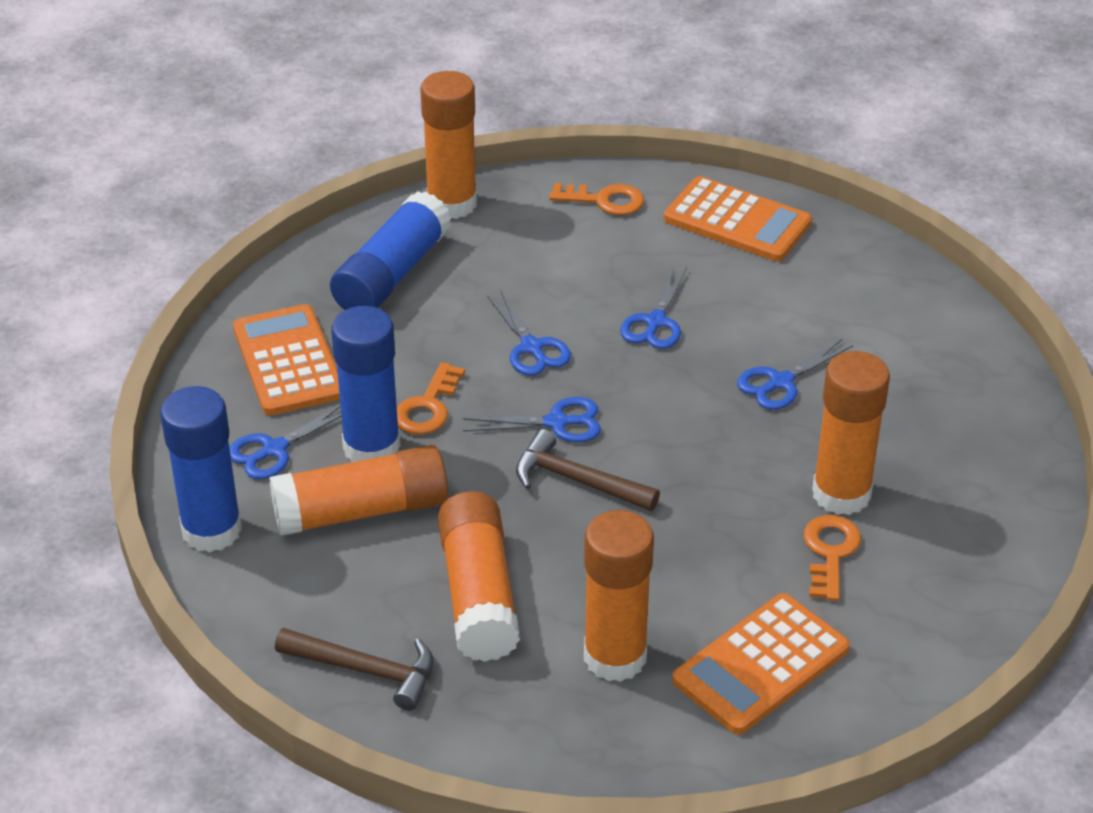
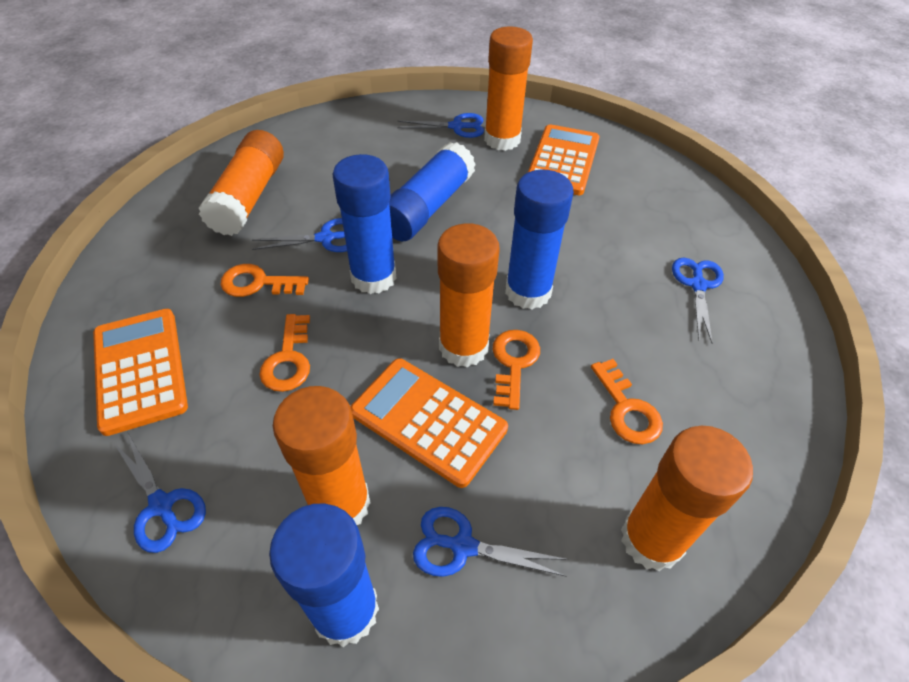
blue glue stick: [160,386,242,552] [330,191,451,310] [331,306,401,463] = 3 -> [269,504,379,647] [333,154,396,294] [389,142,476,241] [505,170,574,309] = 4
brown hammer: [275,628,433,711] [516,429,660,511] = 2 -> none = 0
orange key: [397,362,465,435] [549,183,644,215] [804,515,861,601] = 3 -> [221,264,309,297] [259,314,310,392] [493,330,540,410] [591,359,663,444] = 4

